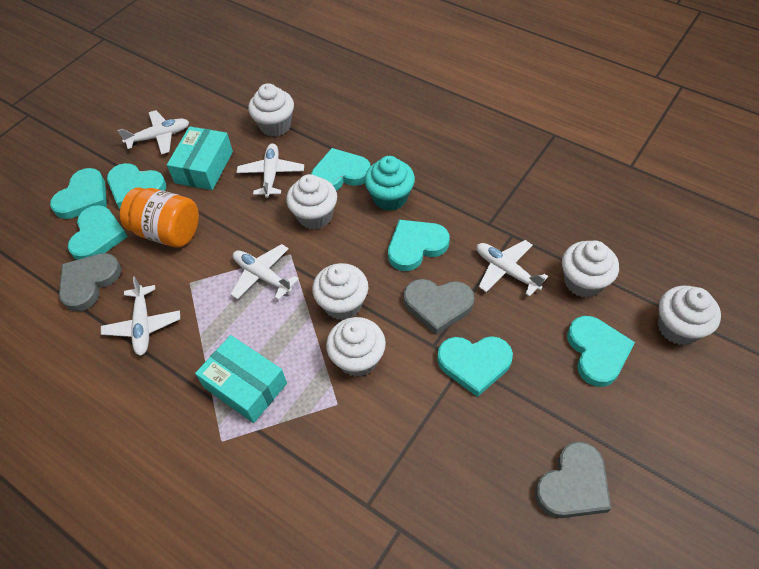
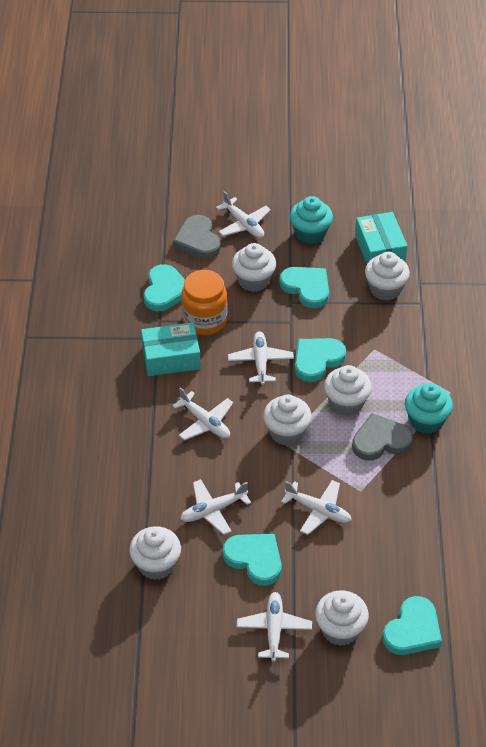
grey heart: [59,253,121,312] [404,279,474,335] [535,441,611,518] = 3 -> [173,215,221,259] [352,413,413,461] = 2
turquoise cupcake: [364,156,415,211] = 1 -> [290,196,333,244] [405,383,453,434] = 2
turquoise heart: [50,168,107,219] [68,205,128,260] [107,163,166,209] [311,148,371,191] [388,220,450,271] [437,336,513,397] [567,316,635,387] = 7 -> [144,264,185,311] [223,534,282,586] [280,267,329,309] [295,338,346,382] [383,596,442,655] = 5
white plane: [101,277,180,356] [117,110,189,155] [231,244,299,300] [236,143,304,198] [477,240,548,297] = 5 -> [172,387,233,441] [180,479,251,535] [216,191,271,238] [228,331,294,385] [237,592,312,662] [281,480,352,535] = 6

